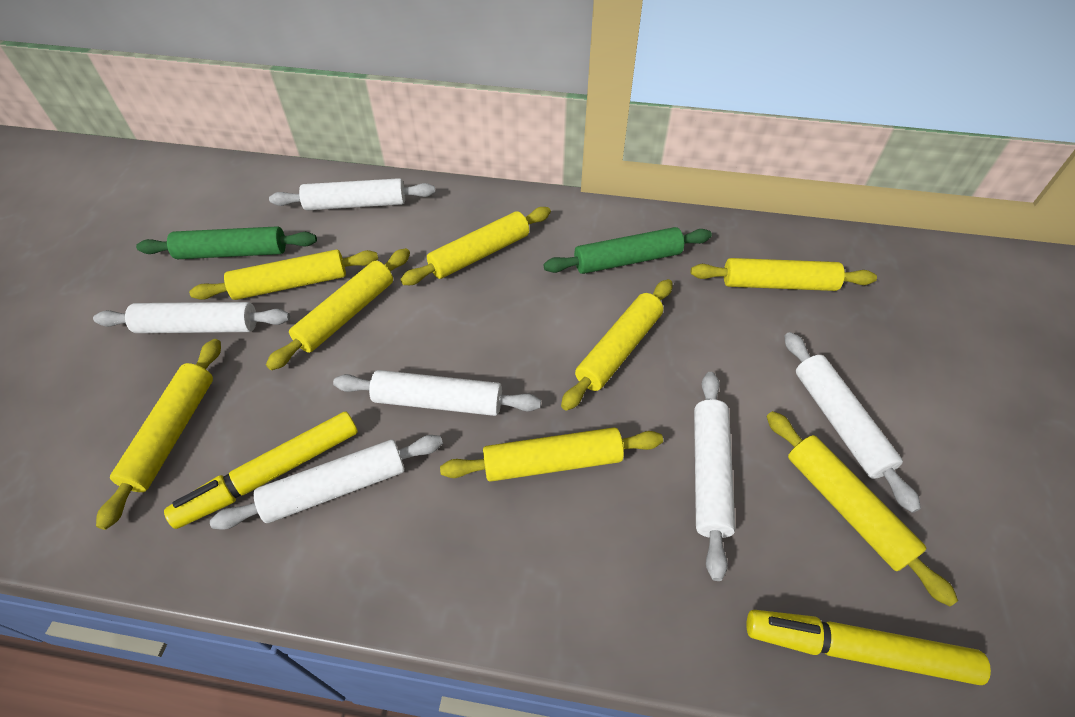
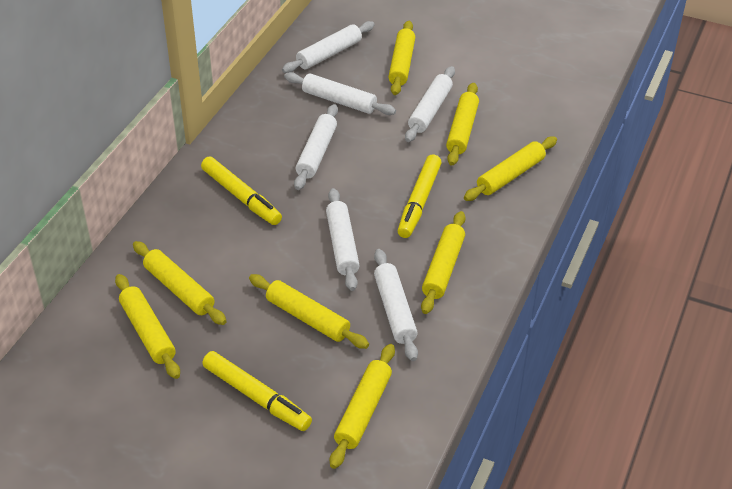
green rolling pin: [136,226,317,259] [544,227,712,274] = 2 -> none = 0
yellow marker: [164,412,358,529] [746,610,991,685] = 2 -> [201,157,282,225] [202,351,312,431] [398,154,442,238] = 3

